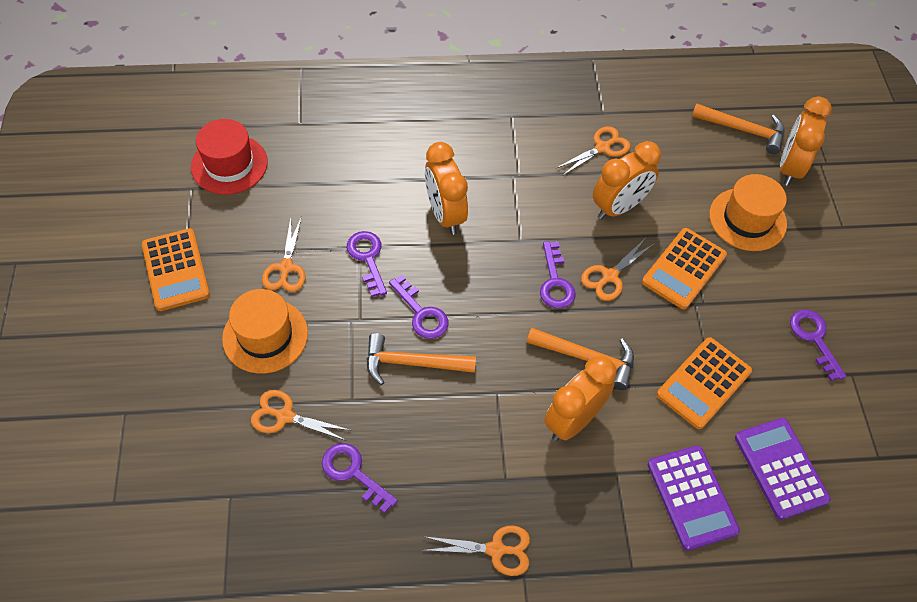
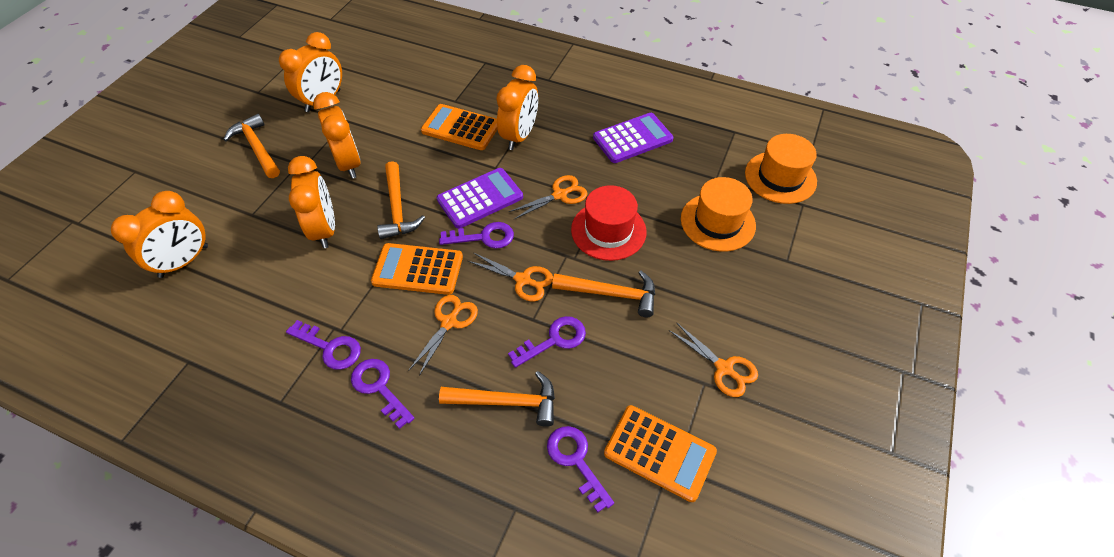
orange clock: [425,142,468,235] [544,356,616,441] [593,141,661,220] [780,96,832,186] = 4 -> [111,191,208,278] [279,32,342,112] [288,156,335,248] [313,92,361,179] [496,65,538,150] = 5
orange hammer: [367,333,476,385] [527,328,634,390] [692,103,784,154] = 3 -> [224,114,280,178] [377,161,425,239] [439,371,555,427] [552,271,655,317] = 4
orange scissors: [251,390,352,441] [262,216,305,292] [422,525,530,576] [557,126,630,176] [581,238,655,301] = 5 -> [408,295,478,376] [468,252,553,302] [509,175,588,219] [669,322,758,397] = 4

